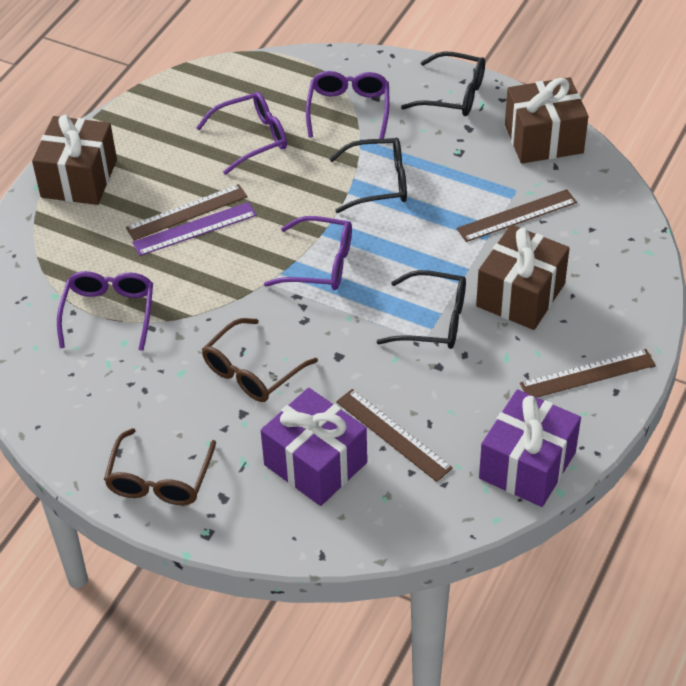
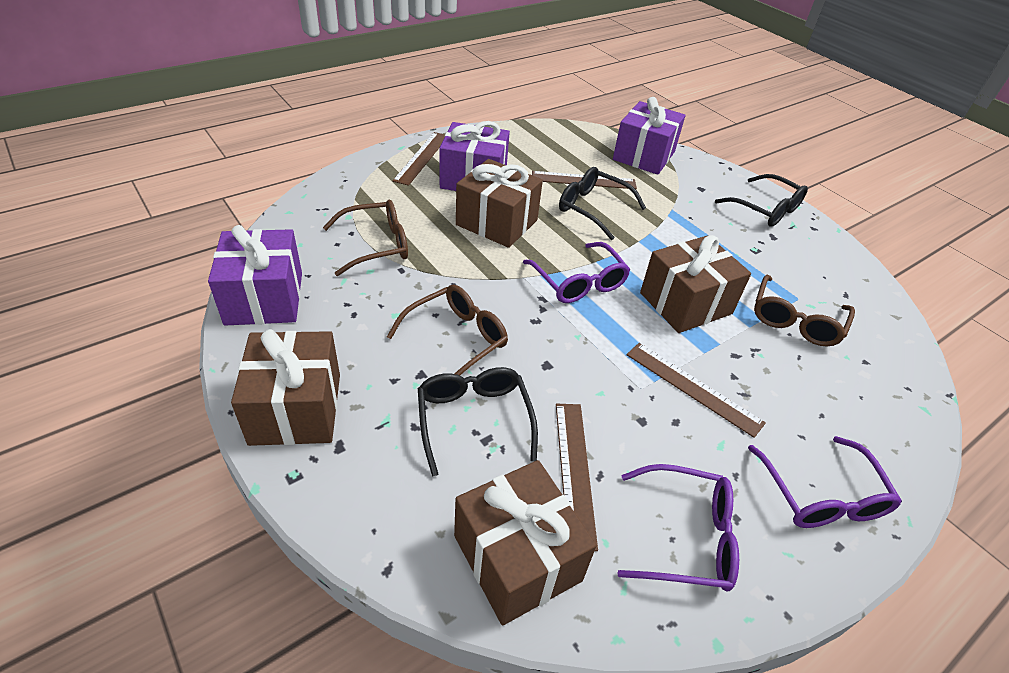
brown gift: [32,115,117,205] [476,225,570,330] [505,77,588,164] = 3 -> [231,329,340,446] [454,460,597,626] [456,159,543,248] [640,235,751,333] = 4
brown glasses: [104,428,216,505] [202,318,318,402] = 2 -> [323,200,408,276] [387,285,508,376] [754,274,855,347] = 3
purple gift: [261,388,367,506] [479,389,581,507] = 2 -> [208,225,302,326] [440,121,510,191] [613,97,685,175] = 3
purple glasses: [57,271,153,351] [196,92,287,175] [264,216,352,290] [306,71,389,139] = 4 -> [523,242,630,303] [617,464,739,592] [748,436,902,528] = 3
purple ruler: [132,202,257,256] = 1 -> none = 0

